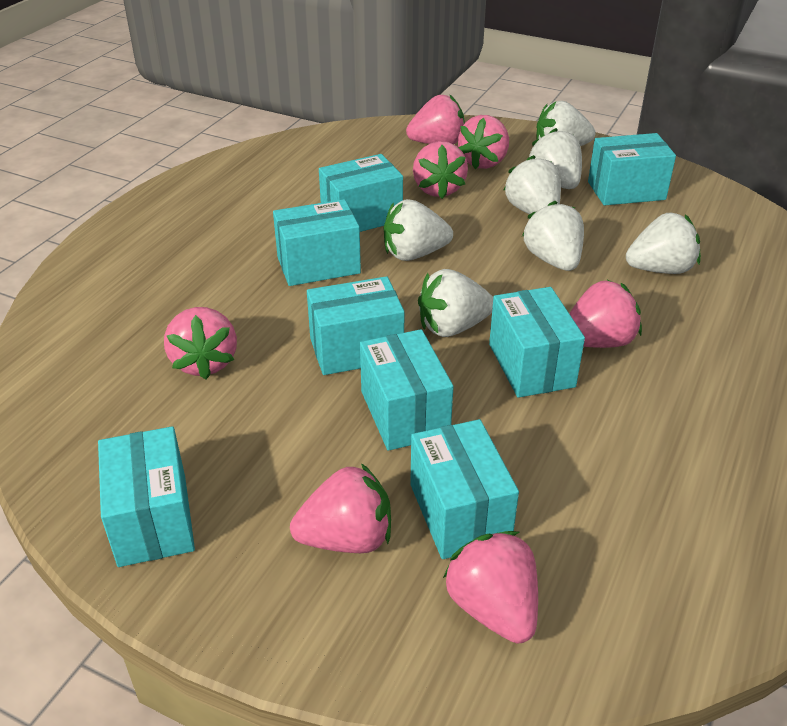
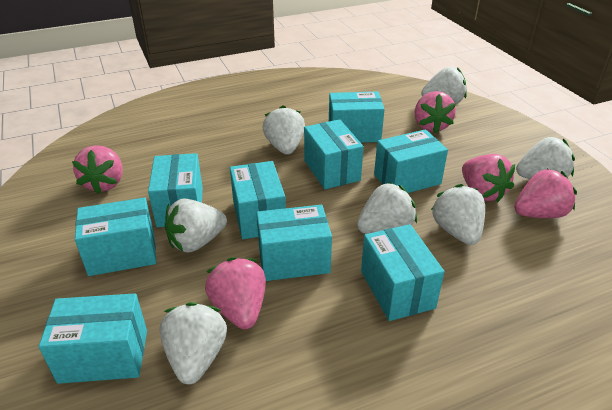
pink strawberry: [164,307,237,379] [290,463,391,553] [406,95,465,144] [413,141,468,199] [443,531,538,644] [458,115,509,169] [569,280,642,348] = 7 -> [72,145,123,194] [205,257,266,329] [415,91,456,134] [462,154,515,202] [514,169,577,218] = 5
turquoise box: [98,426,195,567] [273,199,361,286] [307,276,404,375] [319,154,403,232] [360,329,454,451] [410,419,519,559] [489,287,585,398] [588,133,676,206] = 8 -> [39,293,147,384] [75,197,156,276] [148,153,203,227] [230,161,286,239] [256,205,332,281] [304,119,364,189] [329,91,385,143] [361,224,445,321] [374,129,448,193] = 9

